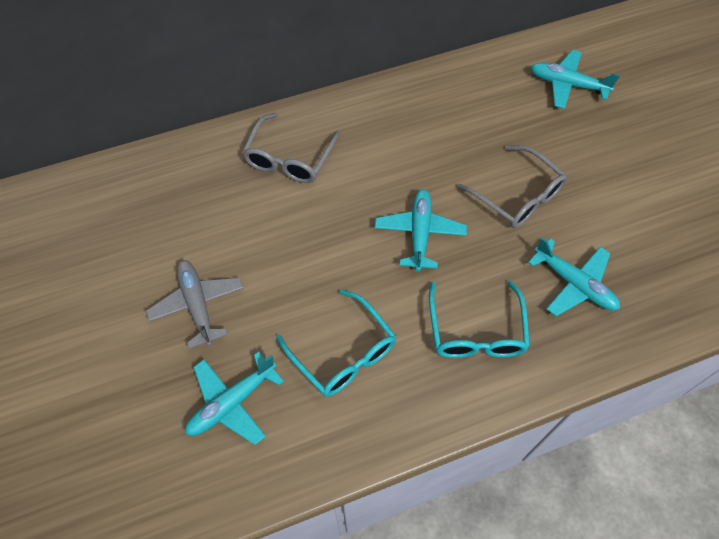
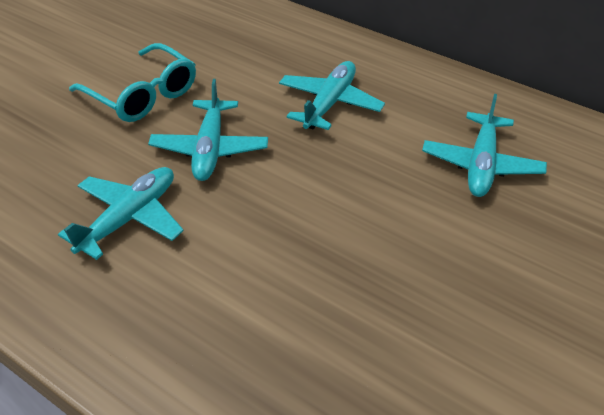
grey glasses: [242,113,340,183] [457,145,567,228] = 2 -> none = 0
grey plane: [146,260,243,349] = 1 -> none = 0
turquoise glasses: [276,289,396,397] [429,281,530,358] = 2 -> [69,43,196,122] = 1

